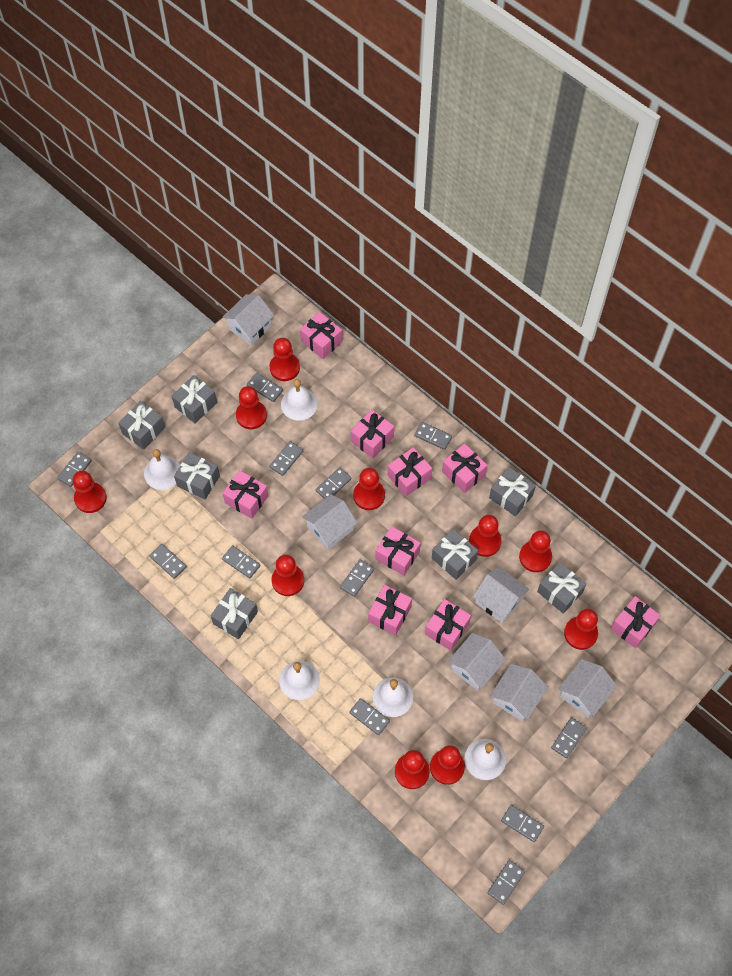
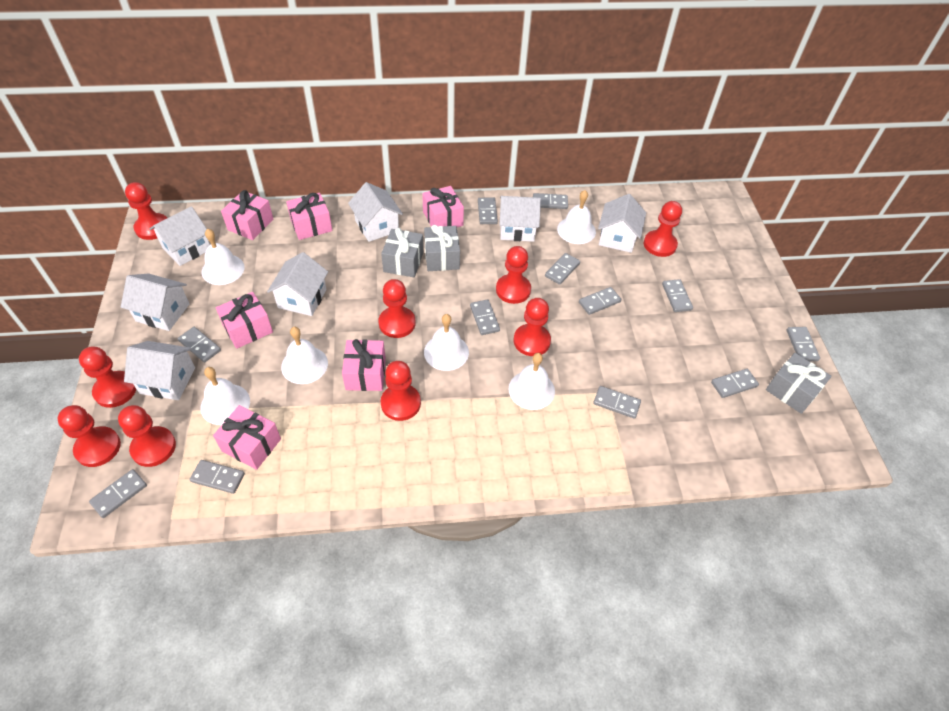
grey gift: [118,401,165,450] [172,375,217,423] [174,452,220,500] [211,588,258,639] [432,529,478,580] [489,467,536,517] [537,562,586,614] = 7 -> [381,228,423,277] [424,225,460,271] [766,353,832,414] = 3
pink gift: [223,470,269,519] [300,312,343,359] [351,409,394,458] [368,585,412,635] [375,526,421,576] [388,447,432,496] [425,599,471,651] [442,443,488,493] [611,596,661,648] = 9 -> [213,405,281,470] [216,292,273,349] [221,190,273,240] [286,193,332,240] [342,339,386,391] [422,186,464,227] = 6
red pawn: [72,471,107,513] [236,386,267,429] [269,338,300,381] [271,555,304,596] [353,468,385,510] [395,750,430,789] [430,745,465,785] [469,515,502,557] [519,531,552,572] [564,609,598,650] = 10 -> [57,405,121,467] [79,347,136,408] [118,405,176,467] [125,182,167,240] [379,279,416,338] [381,361,421,421] [496,246,531,304] [514,298,551,356] [644,201,682,257] = 9
white bell: [144,449,180,490] [279,661,320,700] [281,379,318,421] [373,677,413,717] [464,739,506,780] = 5 -> [200,367,250,425] [202,229,244,285] [281,327,328,384] [424,314,469,371] [509,353,555,410] [557,190,596,244] = 6
white house: [223,294,274,346] [302,494,357,550] [448,633,506,691] [473,566,529,623] [490,664,548,722] [558,659,617,718] = 6 -> [121,273,190,331] [124,341,195,400] [150,206,210,266] [267,252,328,316] [348,182,403,242] [499,196,541,242] [598,194,646,253] = 7

